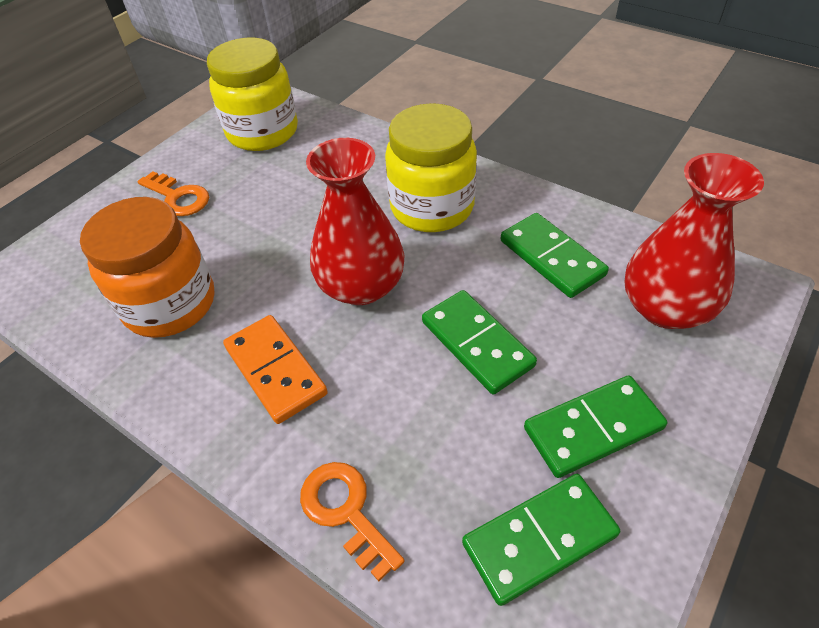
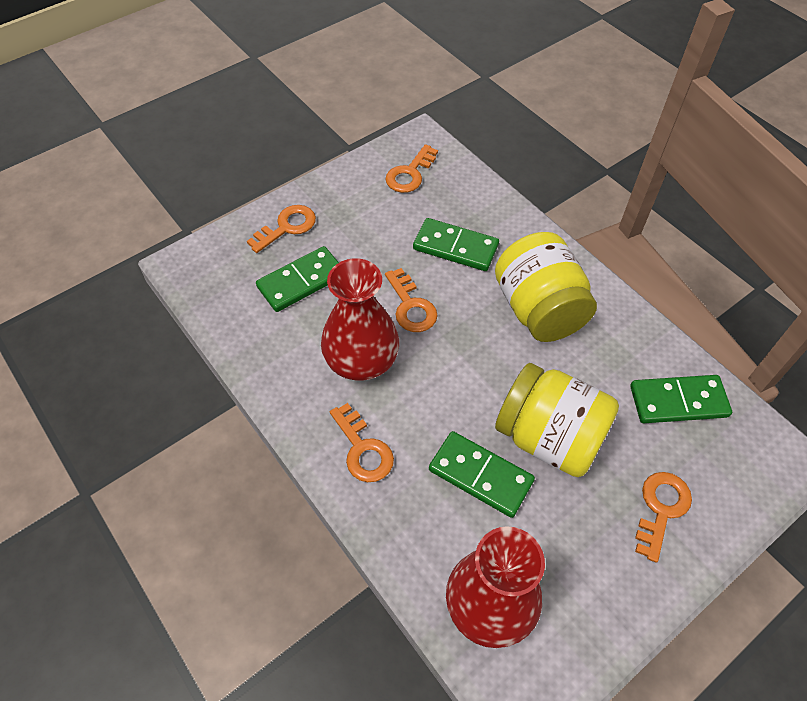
orange domino: [223,315,328,424] = 1 -> none = 0
orange jar: [80,197,214,338] = 1 -> none = 0
orange key: [138,171,209,216] [300,462,405,581] = 2 -> [247,205,316,253] [330,403,394,482] [385,144,438,193] [385,268,438,332] [635,472,692,563] = 5

